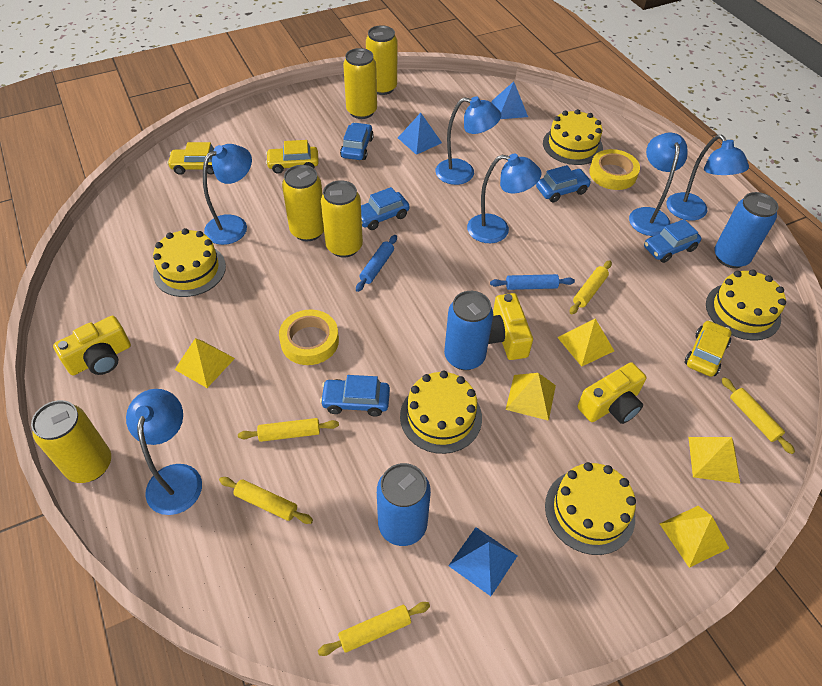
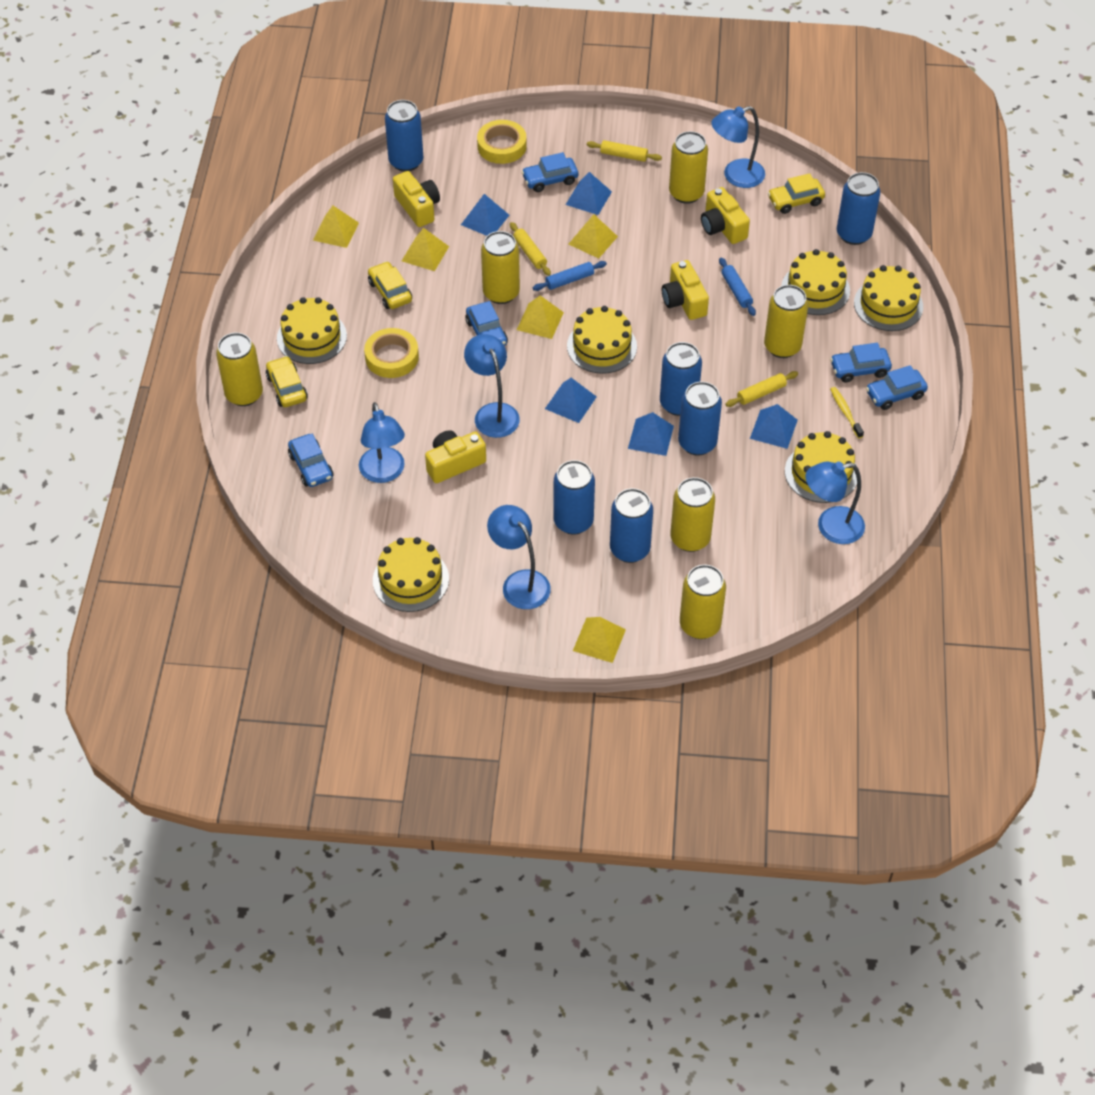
blue can: [377,463,431,546] [444,291,493,370] [714,192,779,268] = 3 -> [385,100,423,172] [553,460,595,535] [610,488,653,563] [660,342,702,416] [678,382,722,456] [837,172,880,245] = 6
blue lamp: [126,389,202,515] [203,144,252,245] [436,96,501,185] [467,154,542,243] [629,132,688,236] [667,135,749,221] = 6 -> [359,402,405,483] [464,334,520,438] [487,505,551,609] [711,106,765,188] [806,462,865,544] = 5
blue pyramid: [398,113,442,155] [448,527,518,596] [491,81,528,119] = 3 -> [461,194,509,236] [545,378,597,423] [566,172,612,215] [628,412,674,456] [750,404,798,449] = 5
yellow cake: [153,228,226,297] [400,371,482,454] [543,109,603,165] [545,462,636,555] [706,269,786,340] = 5 -> [277,297,347,364] [373,537,449,612] [567,306,637,374] [781,249,850,315] [785,431,857,503] [854,265,923,331] = 6
yellow camera: [53,316,131,375] [488,293,533,360] [578,362,647,424] = 3 -> [393,171,440,227] [425,430,486,483] [662,260,709,320] [701,187,750,244] = 4
yellow can: [31,400,111,483] [282,165,324,241] [321,180,363,257] [343,48,377,119] [366,25,397,95] = 5 -> [216,333,263,406] [481,231,520,304] [669,131,708,204] [670,477,715,552] [680,565,726,639] [764,285,808,358] = 6
yellow rolling pin: [219,477,313,524] [238,418,339,442] [318,602,430,656] [570,260,612,315] [721,377,795,454] = 5 -> [510,222,551,276] [587,140,662,162] [725,371,798,407] = 3
yellow toothbrush: none = 0 -> [830,387,864,438] = 1

